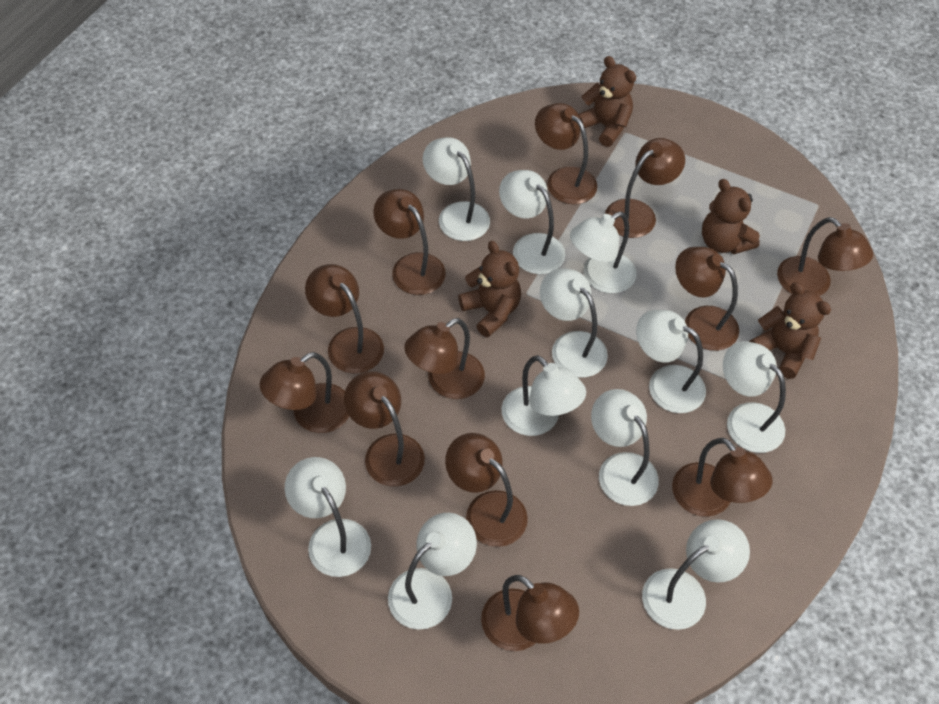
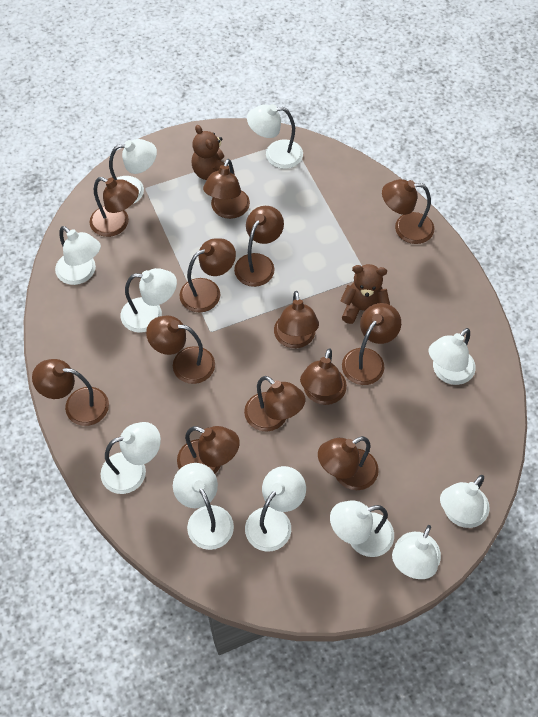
brown lamp: [259,352,349,433] [305,264,384,374] [344,371,425,487] [373,189,446,295] [404,318,485,399] [445,433,528,547] [481,575,579,651] [535,103,597,204] [605,138,685,238] [672,438,772,517] [675,247,739,351] [777,217,873,296] = 12 -> [32,359,109,426] [90,177,139,237] [146,316,215,384] [177,426,240,474] [180,238,236,313] [203,159,250,219] [234,206,284,287] [244,376,305,432] [274,291,319,348] [300,348,347,405] [318,436,379,490] [342,303,401,385] [382,179,434,244] = 13
brown teddy bear: [458,241,521,337] [578,56,636,147] [702,179,760,254] [749,282,831,379] = 4 -> [191,125,235,180] [340,264,390,324] = 2

